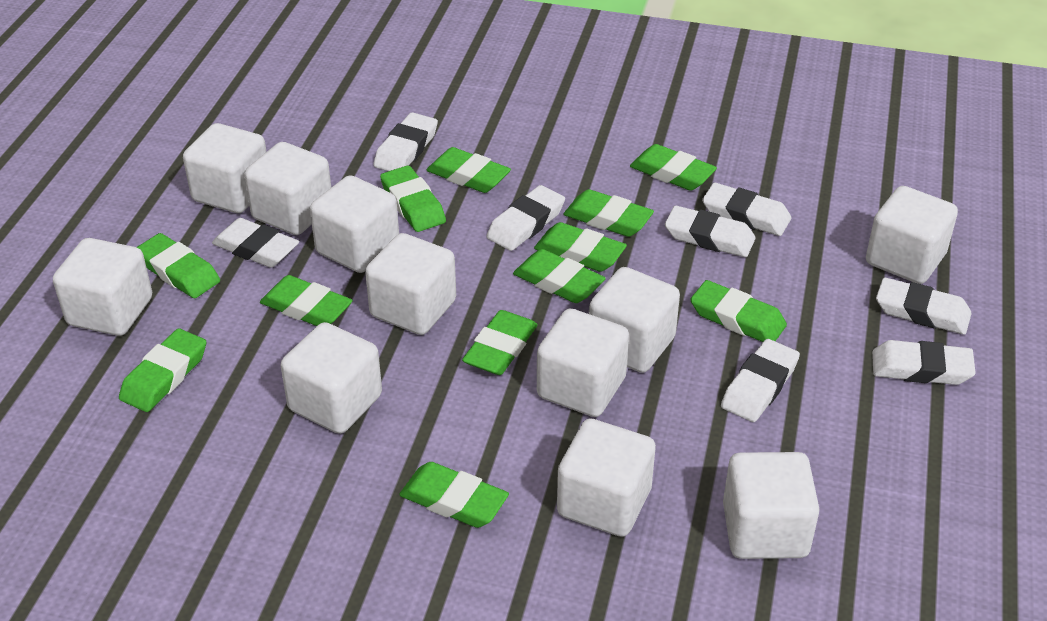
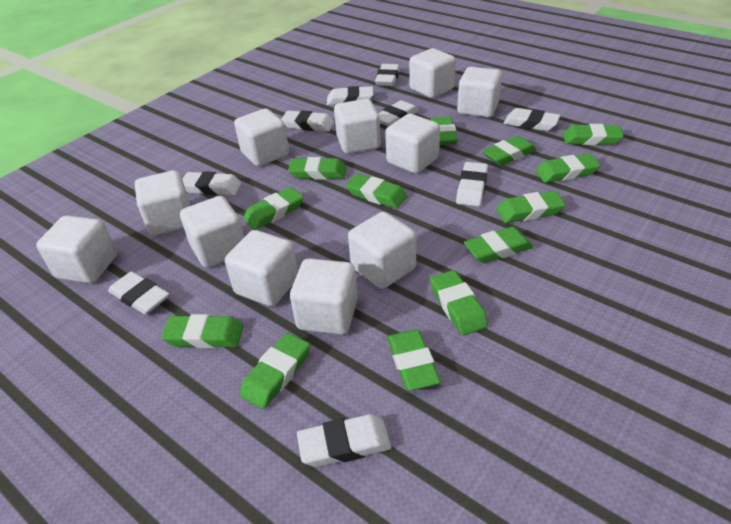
green eraser: [119,329,206,412] [137,233,220,298] [260,275,353,326] [380,165,446,232] [399,462,509,528] [427,147,511,193] [462,310,538,375] [513,249,606,303] [534,222,627,272] [563,189,654,237] [630,144,717,191] [690,280,787,342] = 12 -> [161,314,243,348] [239,333,310,409] [243,187,304,230] [288,157,347,180] [346,174,407,209] [387,329,441,391] [430,270,488,335] [431,117,458,145] [464,227,533,263] [482,136,537,166] [496,191,565,223] [536,153,601,183] [563,124,624,145] = 13
white eraser: [212,218,299,268] [373,112,438,171] [487,185,565,251] [665,206,755,257] [702,183,791,236] [721,339,800,422] [872,340,976,385] [876,277,972,335] = 8 -> [108,271,169,315] [182,171,242,196] [281,110,334,132] [297,414,391,467] [327,86,374,105] [375,64,400,86] [378,100,419,126] [456,162,488,206] [504,108,560,131] = 9

